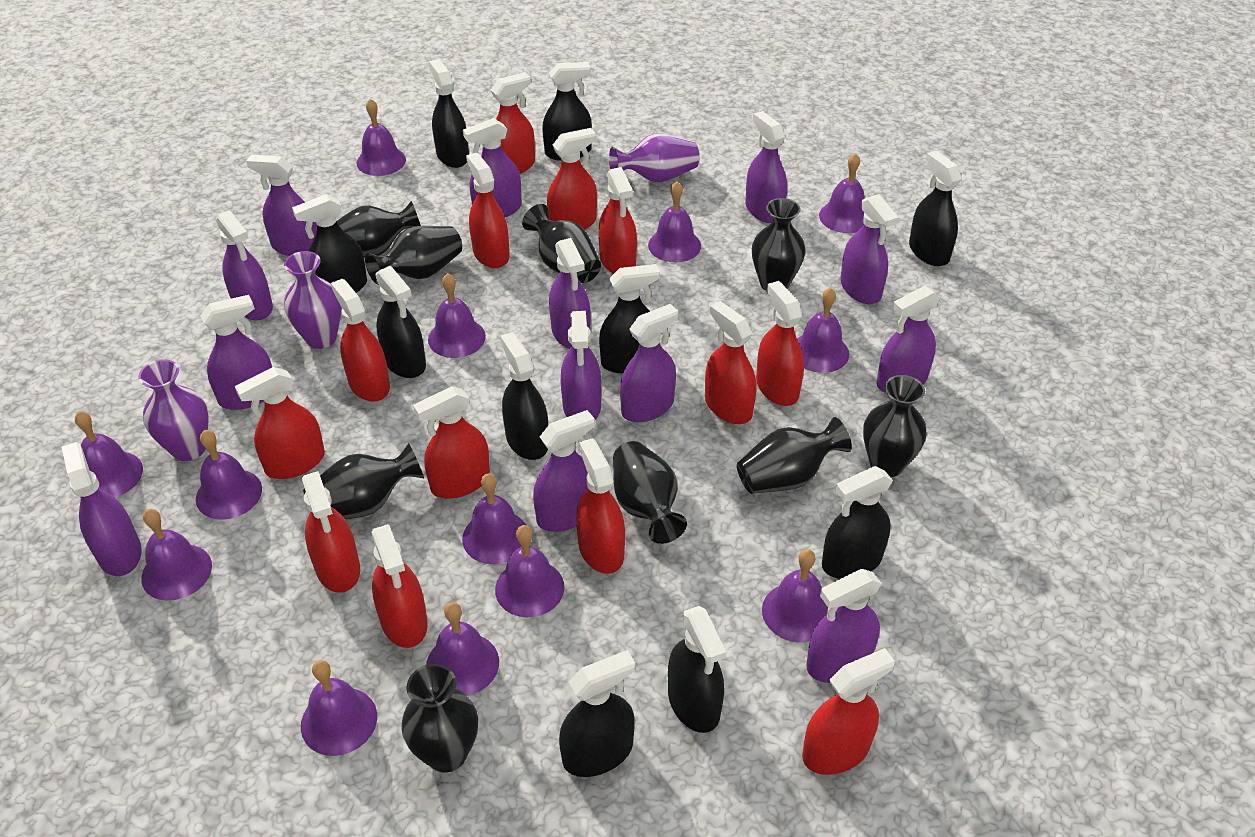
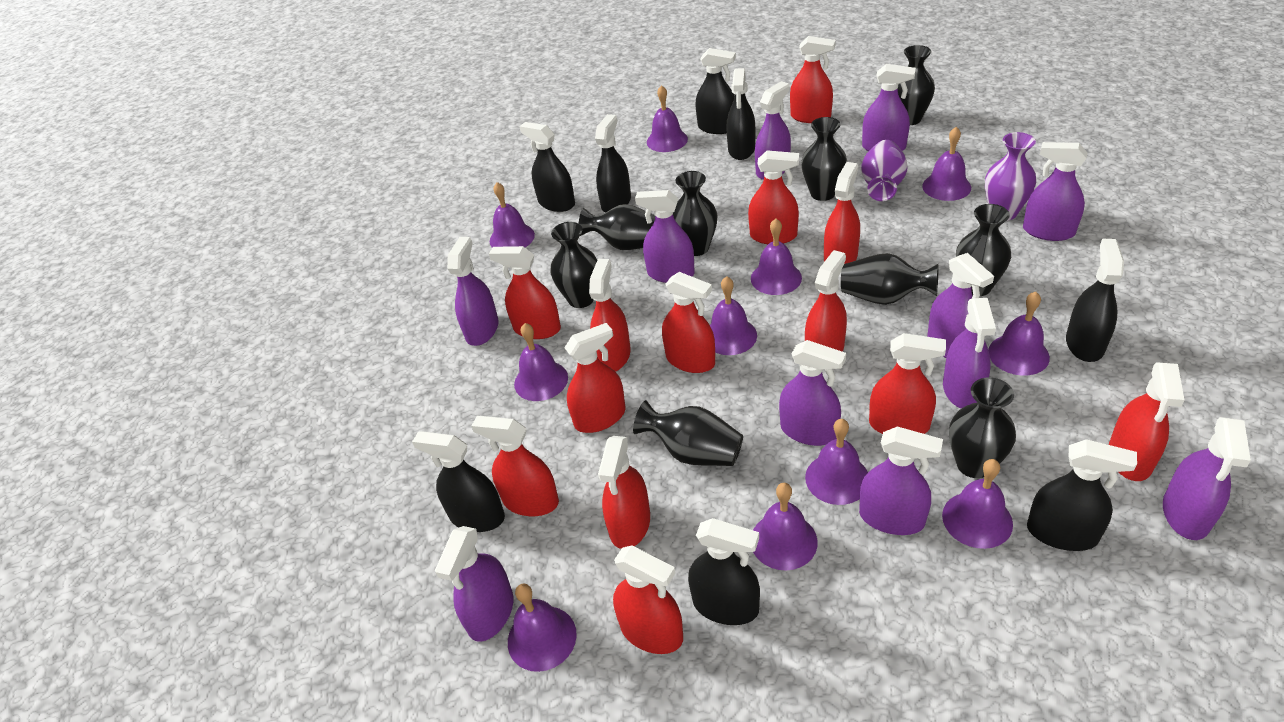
black spray bottle: [292,194,367,293] [375,265,426,378] [429,59,469,168] [500,332,548,460] [542,62,592,161] [559,650,635,777] [599,264,660,373] [668,606,726,733] [822,466,893,579] [909,151,962,266] = 10 -> [412,431,505,532] [519,122,575,212] [595,114,631,213] [688,518,760,625] [695,48,736,134] [727,68,755,160] [1027,439,1137,551] [1066,238,1124,362] = 8
purple bell: [75,411,143,498] [141,509,212,601] [196,430,262,520] [301,660,377,756] [357,99,406,176] [426,602,499,696] [428,273,486,358] [462,473,526,564] [495,525,564,617] [648,182,701,262] [762,549,828,642] [797,287,849,373] [819,153,865,233] = 13 -> [490,182,535,247] [508,583,577,672] [514,323,568,401] [647,85,688,152] [710,276,757,355] [751,219,802,295] [753,483,818,570] [805,419,868,505] [922,127,971,201] [942,459,1013,549] [988,292,1050,376] = 11
purple spray bottle: [62,442,142,576] [201,295,272,410] [216,210,273,320] [246,155,317,256] [463,118,522,217] [533,410,595,532] [549,238,591,349] [561,311,602,420] [620,304,678,422] [745,111,787,223] [806,569,882,683] [840,194,899,304] [876,286,940,393] = 13 -> [435,526,513,642] [447,237,499,346] [635,190,695,283] [755,81,791,180] [779,340,846,446] [859,426,943,535] [862,64,916,151] [927,253,994,358] [943,298,996,409] [1023,142,1087,241] [1163,417,1251,540] = 11
purple vase: [138,359,209,461] [284,251,342,349] [609,133,699,183] = 3 -> [861,140,908,201] [985,132,1036,221] = 2

